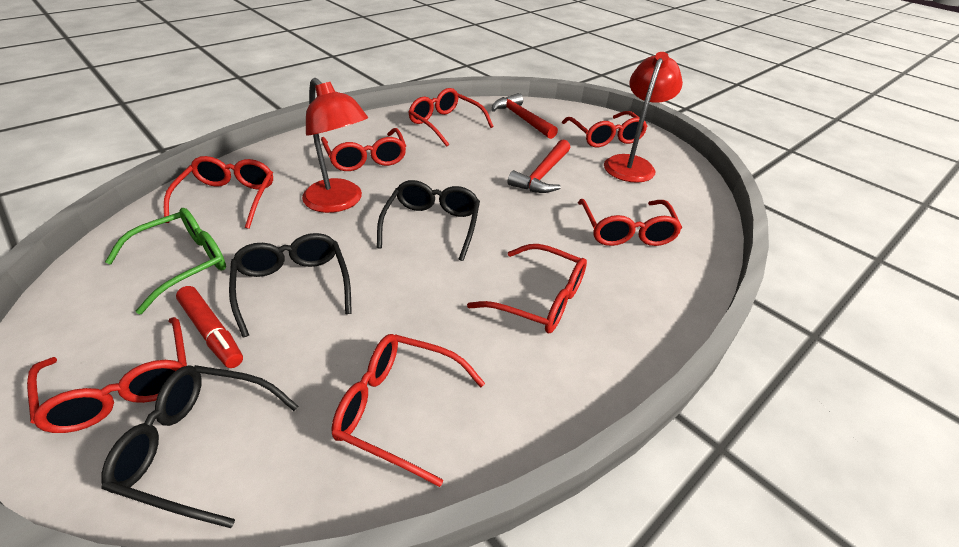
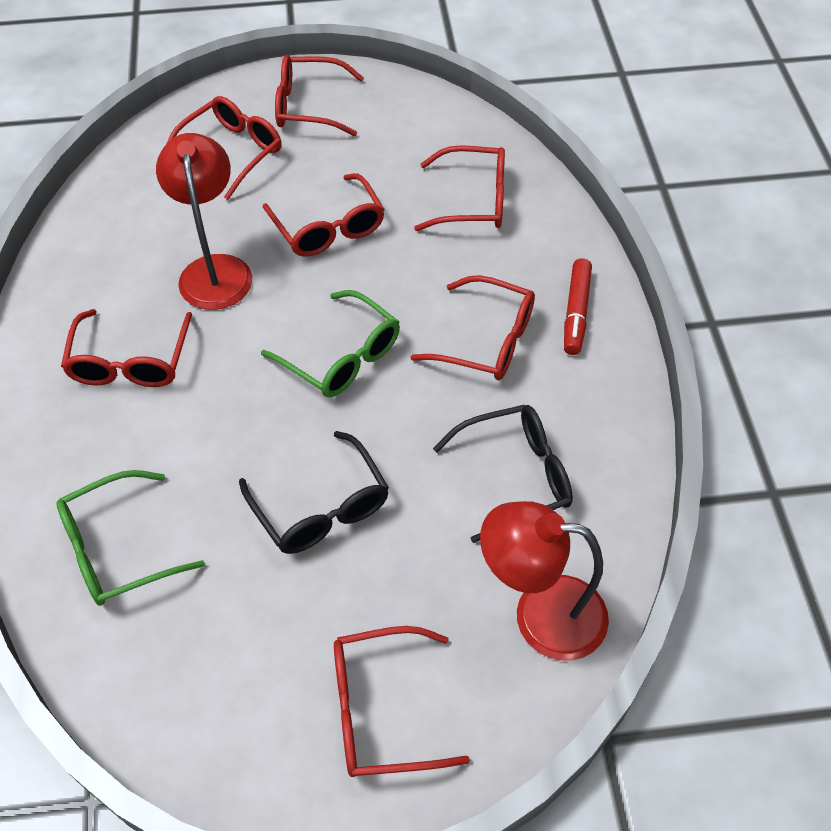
black glasses: [101,365,298,528] [229,233,352,338] [377,180,480,261] = 3 -> [239,431,389,554] [433,405,573,543] = 2
green glasses: [105,208,226,315] = 1 -> [56,470,205,606] [261,290,400,398] = 2
red glasses: [27,317,187,433] [164,156,273,229] [321,128,406,171] [331,334,485,487] [408,88,494,147] [467,244,587,333] [562,111,648,147] [578,199,682,246] = 8 -> [61,309,192,387] [167,96,282,200] [263,173,385,257] [275,55,364,136] [334,626,470,777] [411,275,535,380] [414,145,505,231] = 7
red hammer: [492,93,558,139] [508,139,570,193] = 2 -> none = 0

